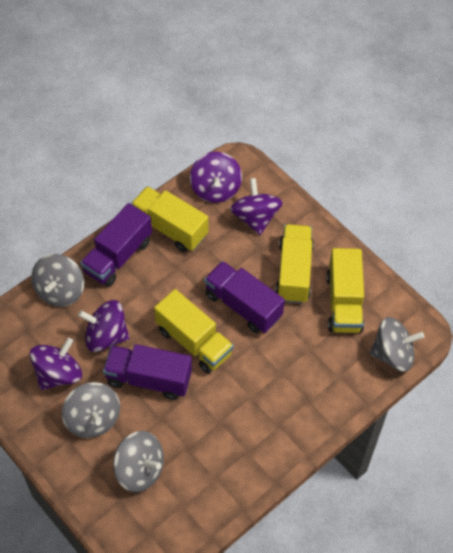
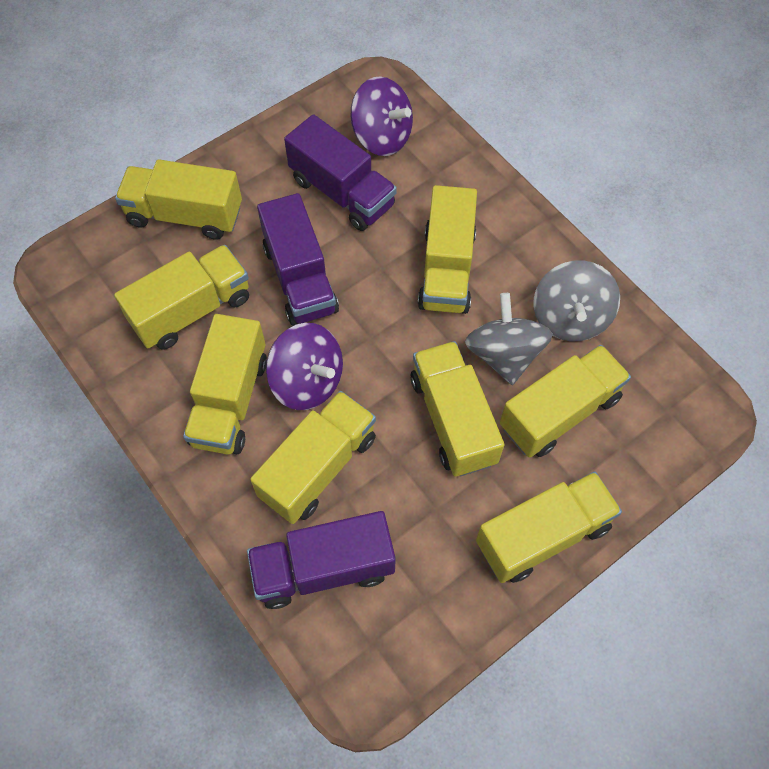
grey spinning top: [31,254,84,307] [62,382,120,438] [113,431,164,492] [370,317,424,372] = 4 -> [465,293,553,385] [533,260,620,341] = 2
purple spinning top: [30,338,82,390] [78,300,130,352] [190,152,242,203] [230,178,283,235] = 4 -> [266,323,343,410] [351,76,413,156] = 2
yellow truck: [131,186,208,252] [154,289,234,373] [275,224,314,304] [326,248,364,333] = 4 -> [114,245,249,350] [115,159,242,240] [183,314,267,455] [250,391,376,524] [410,341,504,477] [418,185,477,314] [476,472,622,583] [500,345,631,458] = 8

